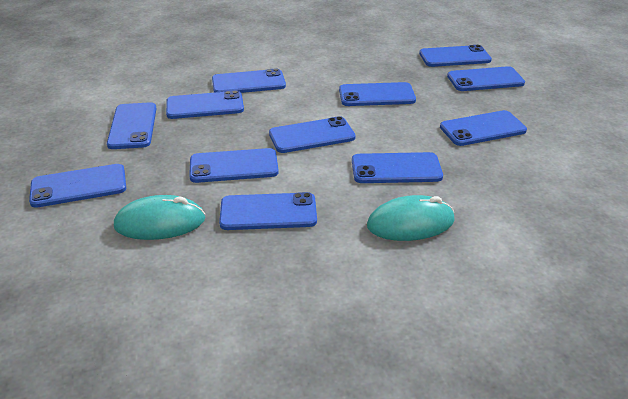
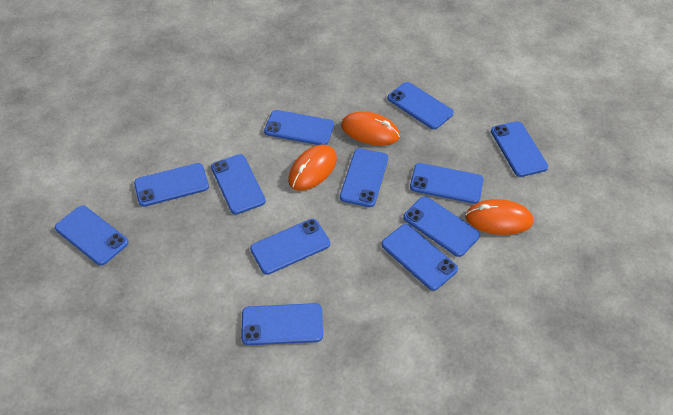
orange mouse: none = 0 -> [288,145,337,190] [341,111,400,146] [465,199,533,235] = 3
turquoise mouse: [114,195,205,240] [367,195,455,241] = 2 -> none = 0

